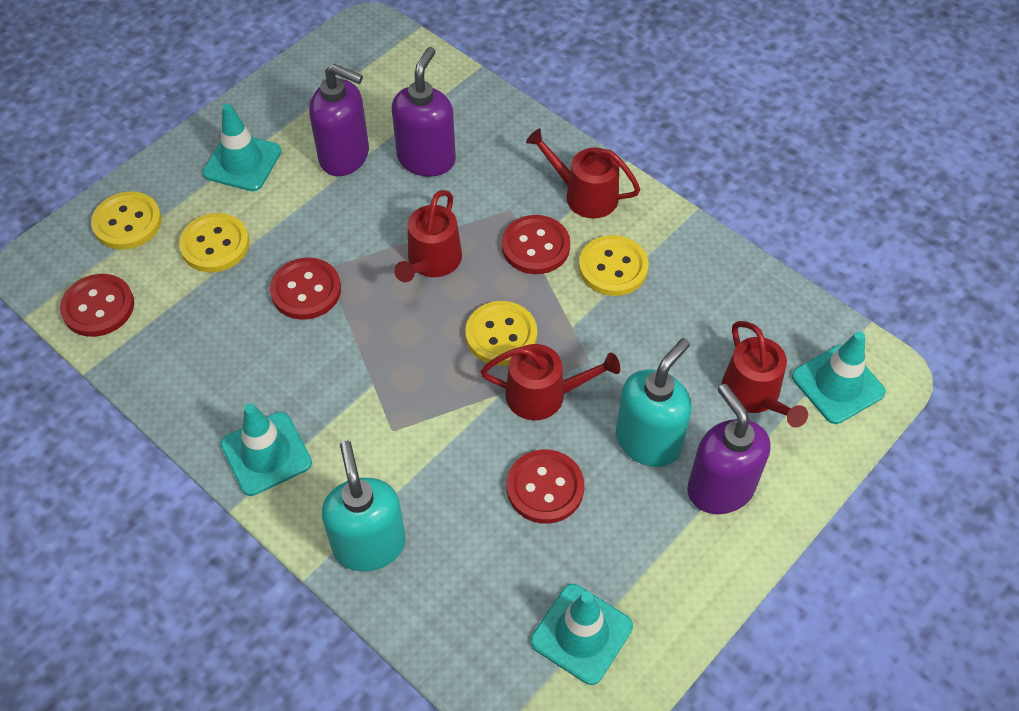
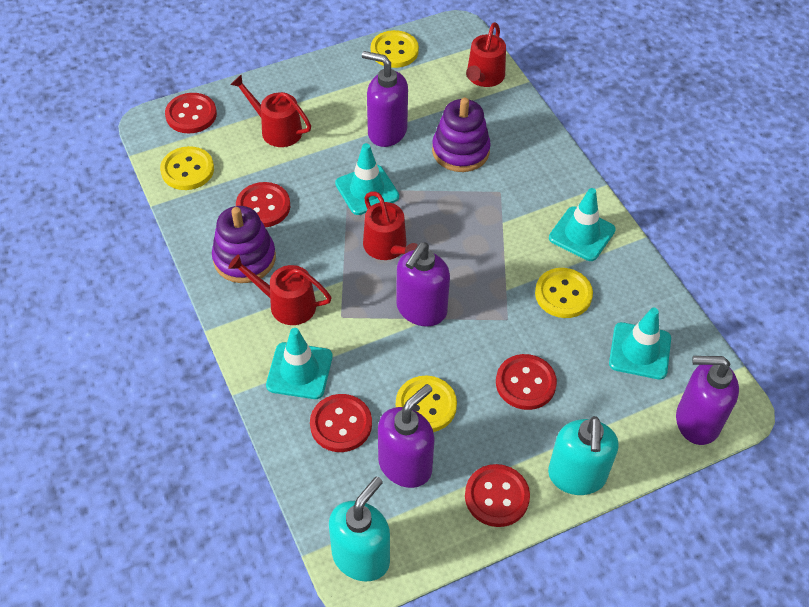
purple soap dispenser: [309,64,369,176] [392,47,456,177] [687,384,771,514] = 3 -> [362,51,408,147] [378,384,435,488] [396,242,450,326] [676,356,739,445] = 4
purple stacking toy: none = 0 -> [212,206,276,283] [432,98,491,172] = 2
red button: [60,274,134,337] [270,258,341,320] [502,215,570,274] [507,449,584,524] = 4 -> [165,93,217,133] [236,182,290,227] [310,394,372,452] [465,464,530,527] [496,354,557,410] = 5

